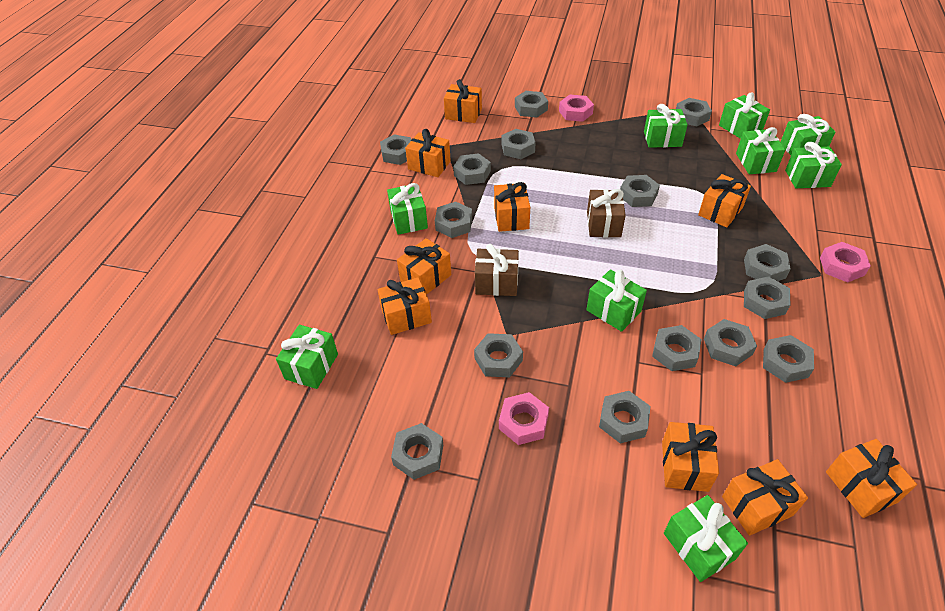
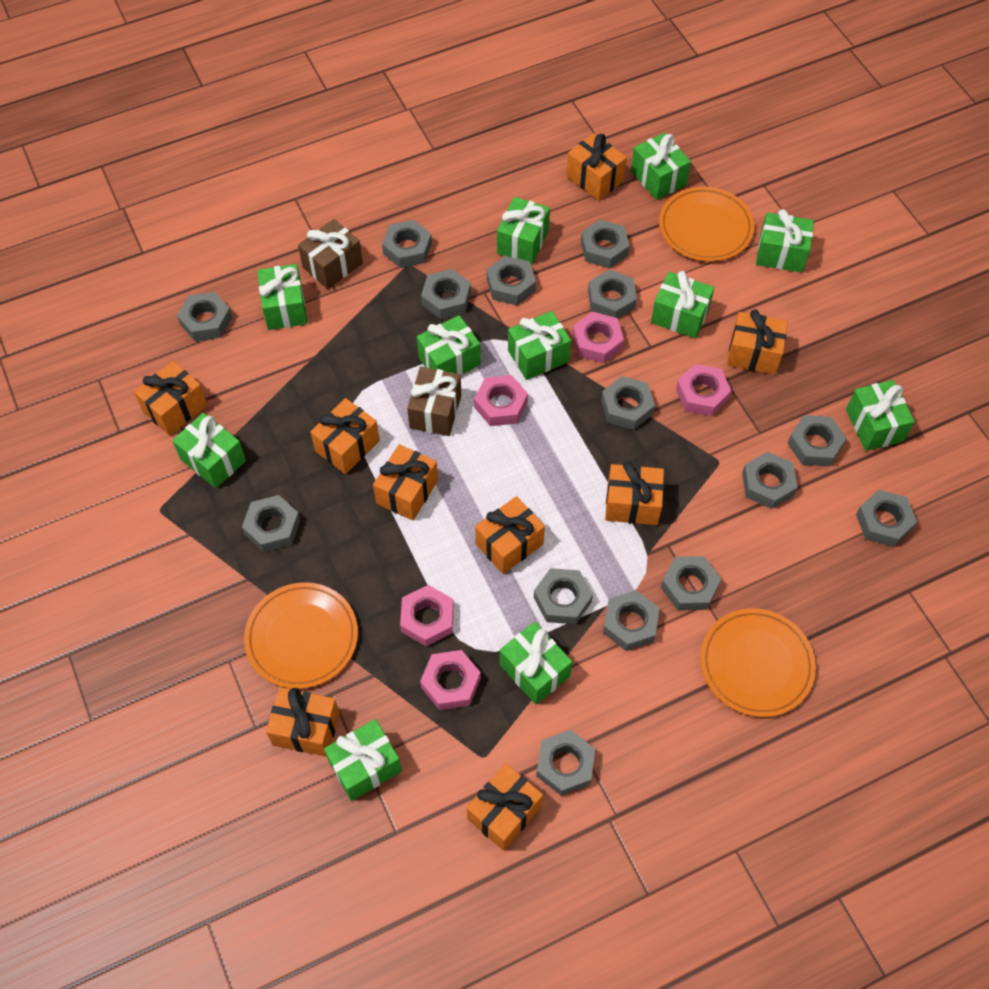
green gift: [276,325,338,389] [387,183,428,235] [586,269,647,332] [644,104,688,148] [664,495,748,582] [719,93,770,139] [736,127,785,174] [780,114,835,155] [785,142,842,188] = 9 -> [172,413,246,488] [257,264,307,330] [324,719,402,801] [417,315,481,375] [497,197,550,264] [500,622,572,705] [508,311,571,380] [631,133,691,200] [651,271,714,339] [756,209,814,273] [846,380,915,451] = 11
orange plate: none = 0 -> [244,582,358,689] [659,187,754,261] [700,608,816,717] = 3
pink nut: [499,392,549,445] [559,95,594,122] [820,242,871,283] = 3 -> [400,585,454,646] [420,650,481,710] [474,375,528,426] [572,312,624,363] [676,364,731,416] = 5

